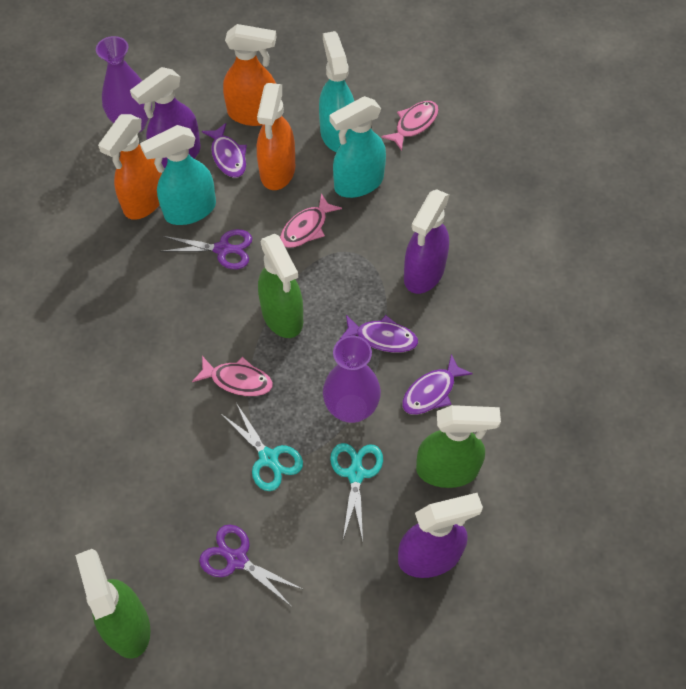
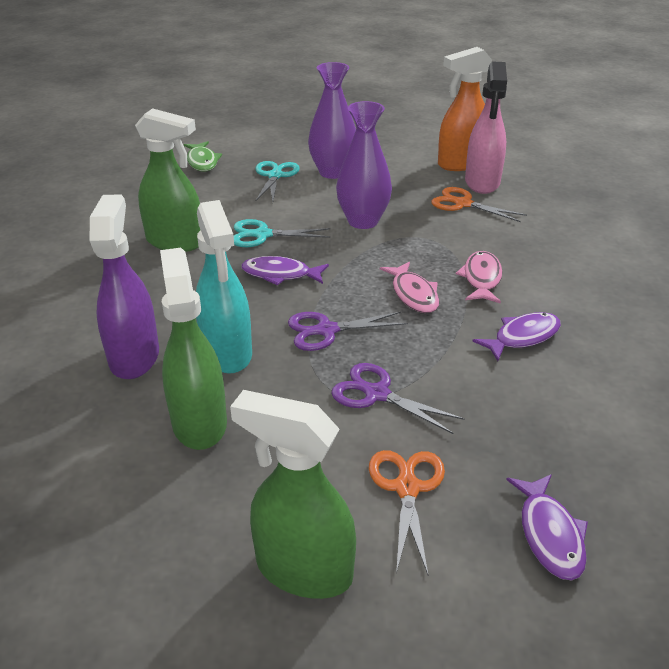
green fish: none = 0 -> [184,141,222,171] = 1
orange scissors: none = 0 -> [369,450,445,574] [431,187,527,222] = 2
orange spray bottle: [98,114,162,220] [223,24,276,126] [257,83,295,190] = 3 -> [438,47,492,171] = 1
pink fish: [192,356,273,396] [280,194,342,248] [381,101,439,151] = 3 -> [380,261,439,313] [456,251,502,304] = 2
pink spray bottle: none = 0 -> [465,62,507,194] = 1
purple spray bottle: [130,67,201,169] [398,493,483,578] [404,190,449,294] = 3 -> [90,194,159,379] = 1
turquoise spray bottle: [140,125,216,225] [319,31,354,152] [330,96,386,198] = 3 -> [196,200,252,374] = 1

